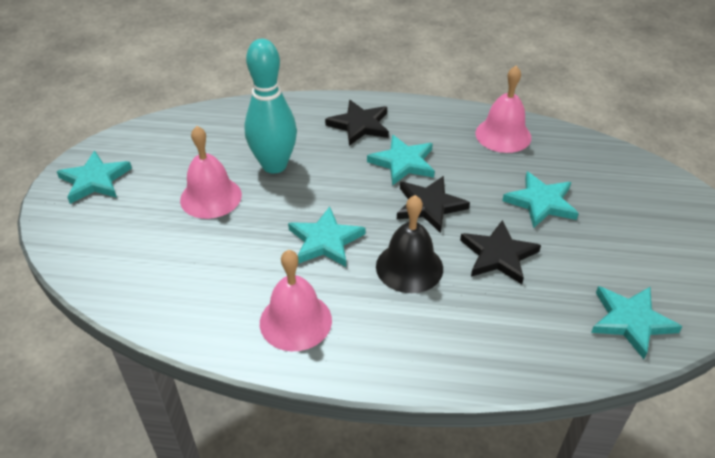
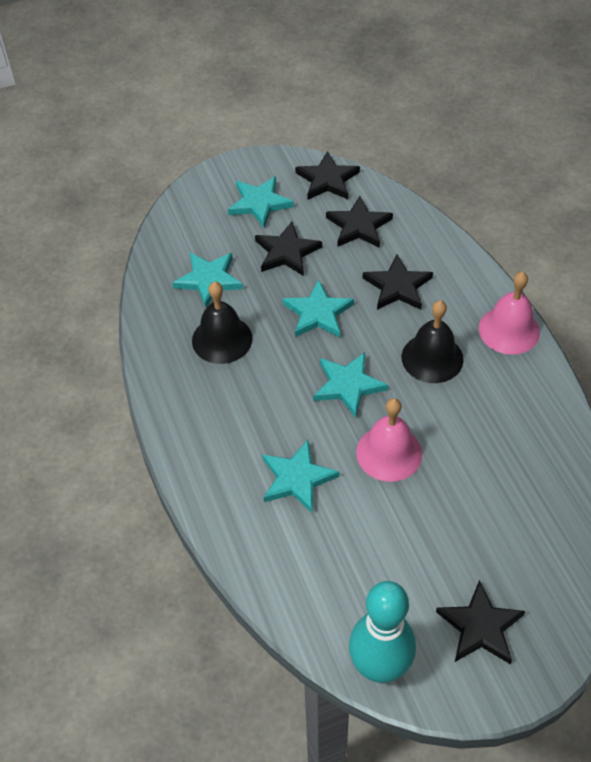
black bell: [376,195,443,293] = 1 -> [192,282,252,364] [402,300,464,383] = 2
black star: [325,100,389,146] [397,176,470,233] [460,220,541,284] = 3 -> [255,222,322,276] [295,151,360,199] [326,196,393,248] [363,254,433,310] [436,580,525,664] = 5
pink bell: [180,126,242,219] [260,250,332,351] [475,66,531,153] = 3 -> [356,398,422,482] [479,272,540,355] = 2

